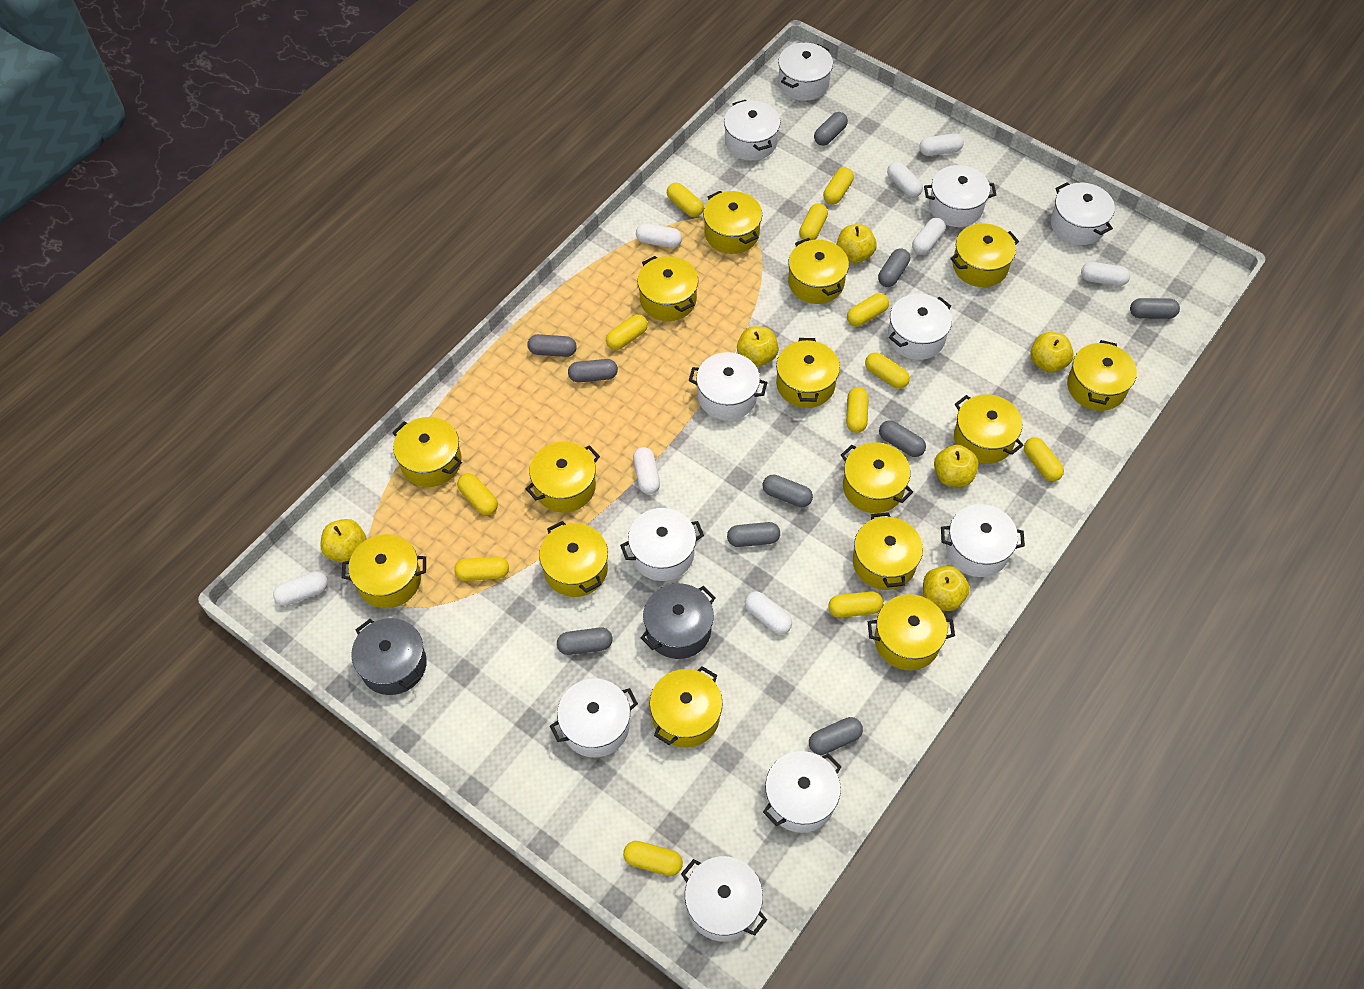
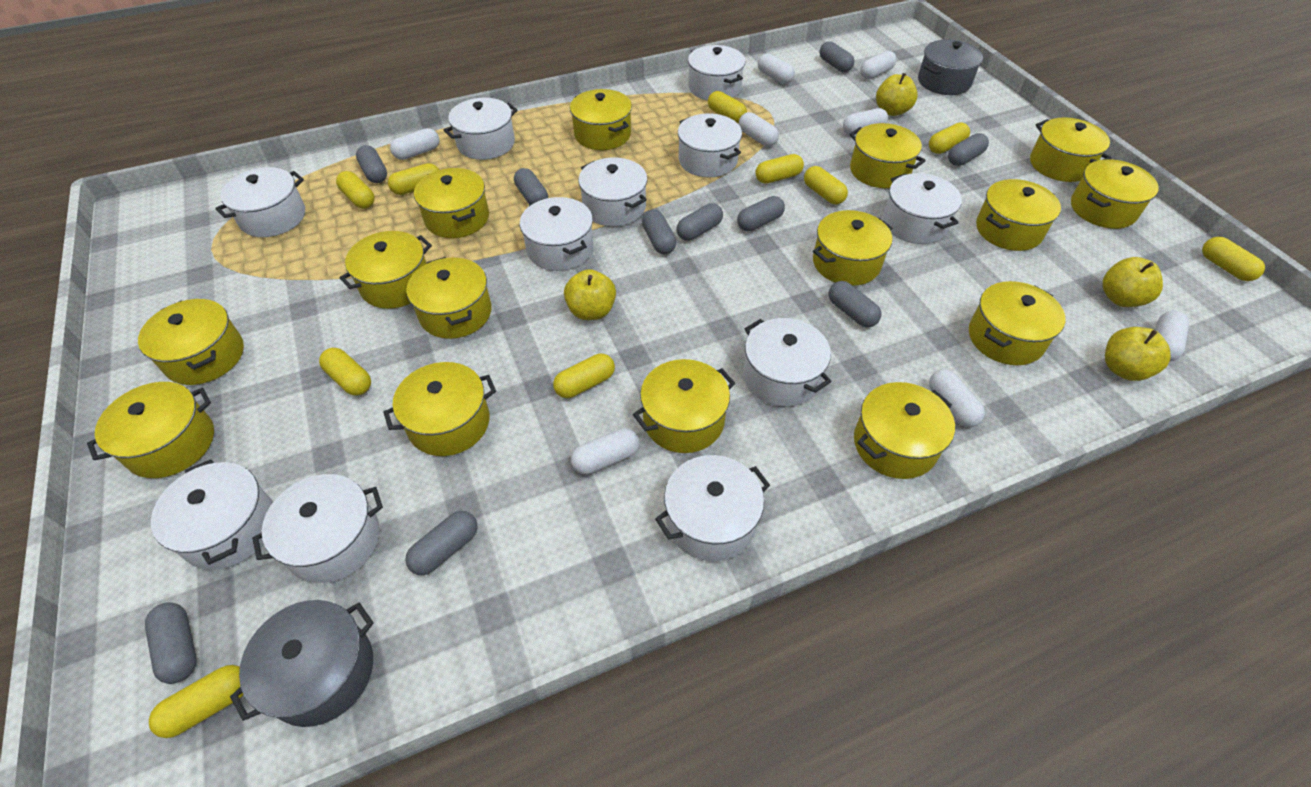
yellow apple: [321,519,367,563] [737,326,779,367] [837,224,877,263] [923,566,970,611] [934,445,979,487] [1030,332,1074,373] = 6 -> [564,269,616,320] [876,73,918,116] [1103,257,1163,307] [1105,327,1171,381] = 4
yellow capsule: [454,557,509,581] [457,473,498,515] [606,314,648,350] [623,841,683,876] [667,183,704,217] [799,203,828,240] [823,167,854,205] [828,591,883,618] [846,387,869,433] [847,293,889,327] [865,353,910,389] [1024,437,1064,481] = 12 -> [149,665,243,738] [319,348,371,395] [336,171,374,208] [388,163,439,195] [553,354,615,398] [708,91,747,123] [755,154,804,184] [804,166,848,204] [929,123,970,154] [1202,237,1265,281] = 10

